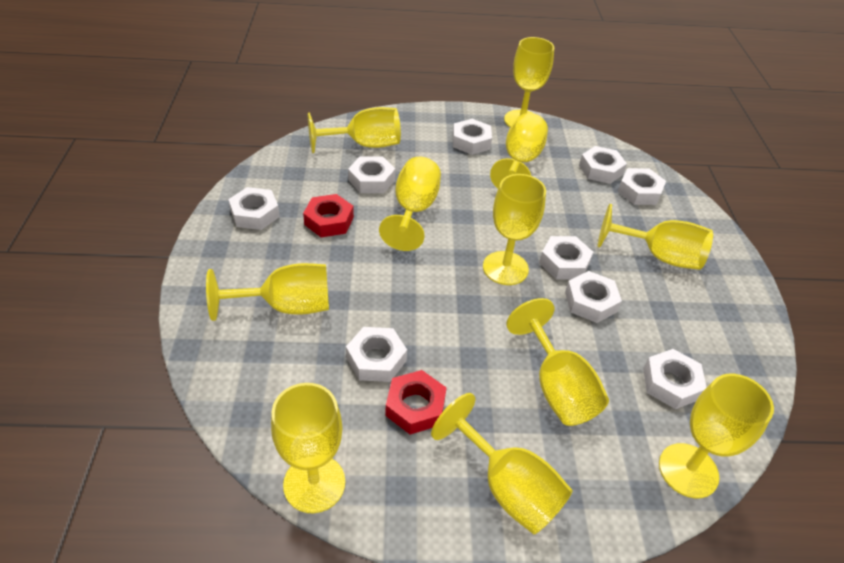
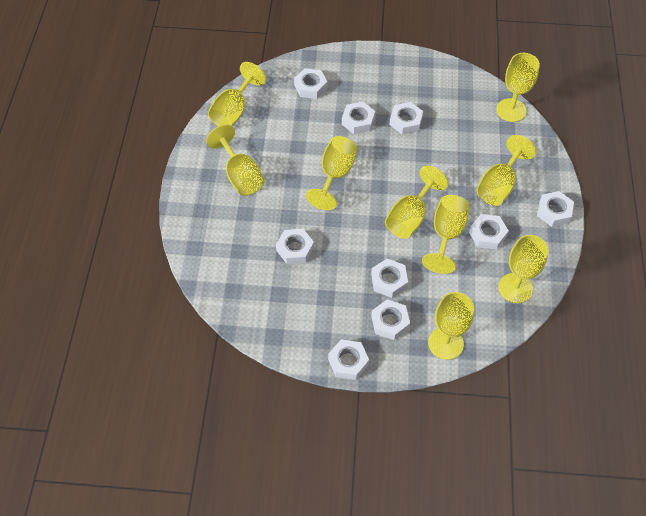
red nut: [303,194,354,237] [385,370,447,435] = 2 -> none = 0
yellow goblet: [206,263,329,321] [271,383,345,513] [308,107,401,153] [379,157,441,251] [431,393,573,534] [483,174,546,285] [490,113,548,188] [504,37,554,127] [506,298,609,426] [598,204,713,270] [659,374,774,498] = 11 -> [206,124,264,196] [208,62,266,126] [306,136,357,210] [385,166,449,239] [422,195,469,274] [428,292,474,360] [476,135,536,206] [496,53,540,122] [499,235,549,303] = 9

